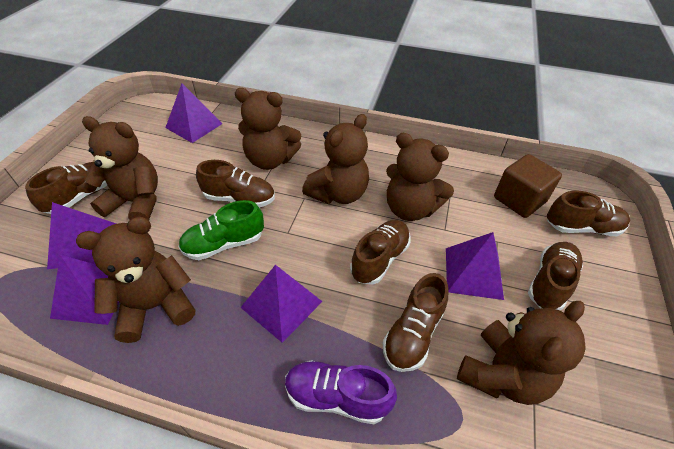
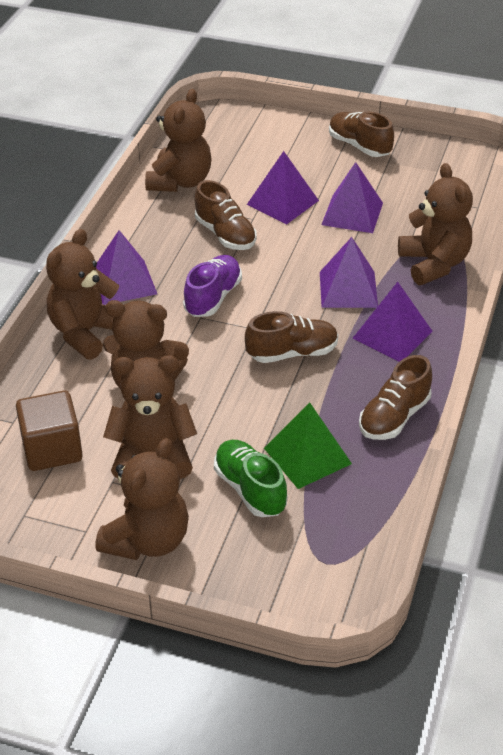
brown shoe: [25,162,108,214] [196,160,275,207] [350,220,411,285] [383,273,448,372] [528,242,583,310] [547,191,630,236] = 6 -> [195,180,257,250] [245,311,338,363] [329,111,394,157] [359,355,432,440] = 4
green pyramid: none = 0 -> [264,402,352,489] = 1

